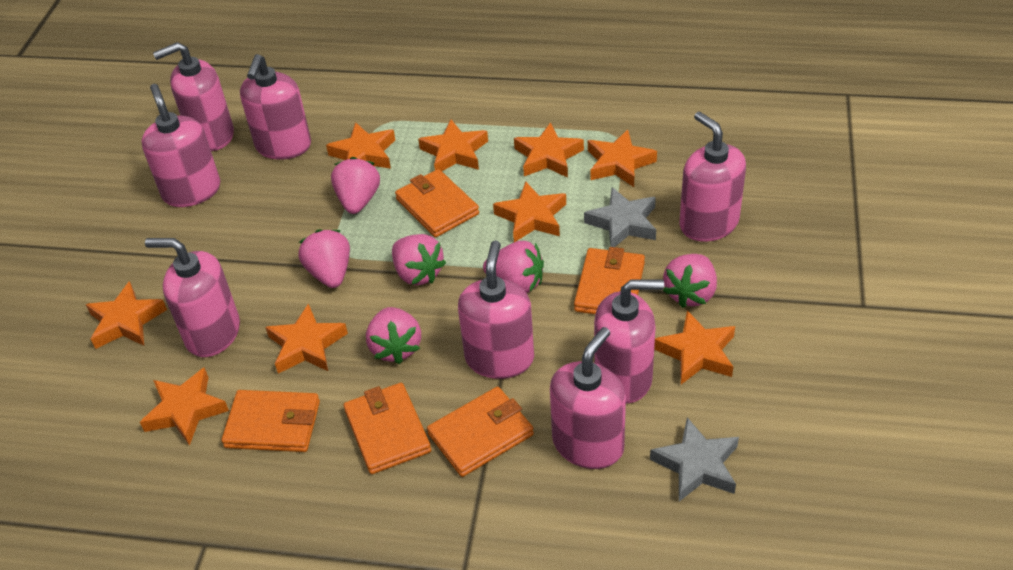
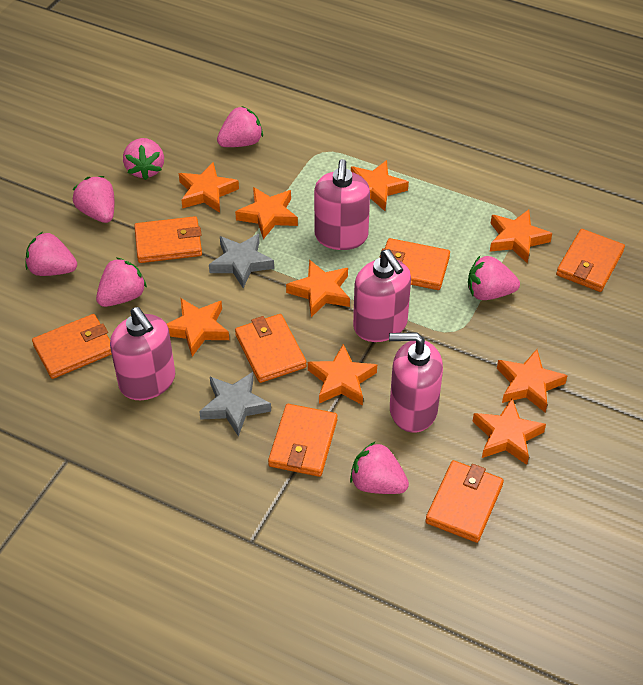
orange wallet: [221,390,320,452] [344,383,431,474] [395,169,479,238] [427,387,534,477] [574,247,645,314] = 5 -> [32,314,112,379] [134,216,202,263] [235,314,307,383] [268,404,338,477] [380,238,450,290] [425,460,504,543] [556,229,625,292] = 7
pink soap dispenser: [141,84,220,207] [145,238,240,357] [153,42,234,151] [240,54,311,160] [458,241,534,379] [550,327,626,469] [594,279,664,403] [679,112,746,242] = 8 -> [110,307,175,400] [314,159,370,250] [353,249,411,342] [389,332,443,433] = 4
pink strawberry: [298,229,350,288] [331,157,380,214] [366,307,421,364] [392,234,446,285] [483,241,544,293] [663,254,717,308] = 6 -> [25,232,77,276] [73,176,114,223] [96,258,147,307] [123,138,164,180] [217,106,263,147] [350,442,409,494] [468,256,520,300] = 7

